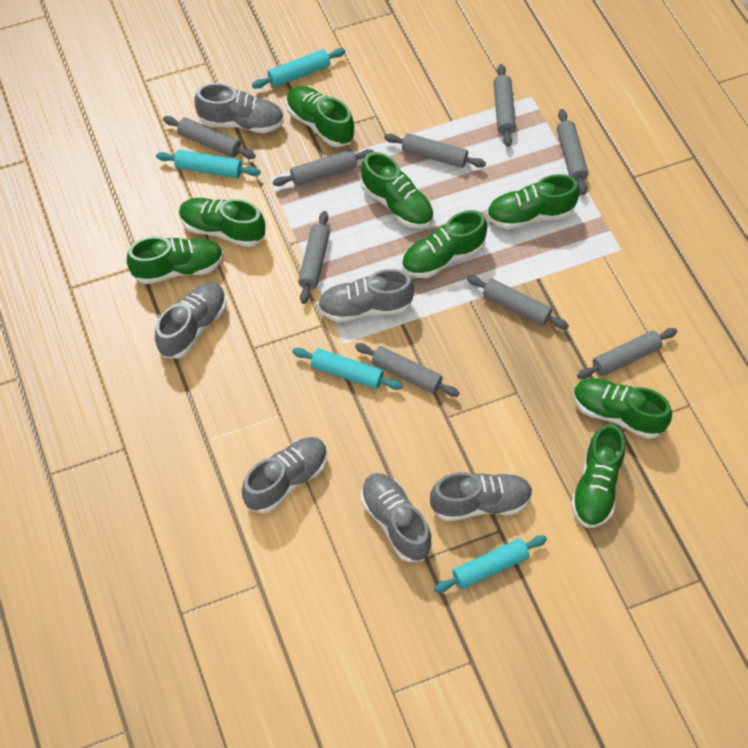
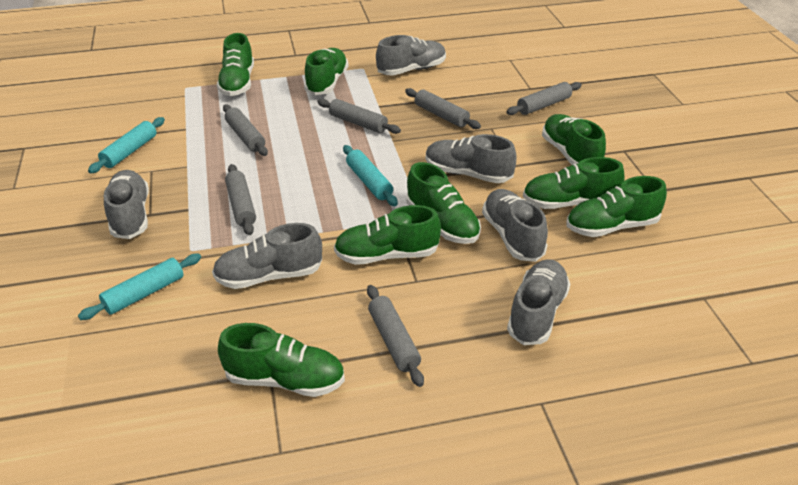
grey rolling pin: [163,116,256,159] [273,149,374,186] [298,211,330,304] [355,343,460,397] [384,133,486,168] [467,275,569,329] [494,64,516,147] [557,109,588,194] [577,328,677,379] = 9 -> [223,105,268,156] [225,164,256,235] [317,99,401,134] [367,285,424,387] [405,88,481,129] [506,82,582,115] = 6
turquoise rolling pin: [156,150,260,178] [252,48,345,89] [293,348,402,390] [434,535,547,593] = 4 -> [78,254,201,320] [88,117,165,173] [343,145,398,206] = 3

